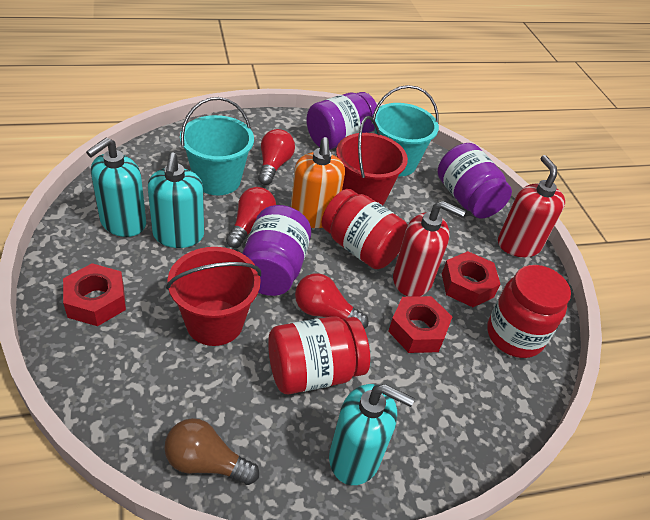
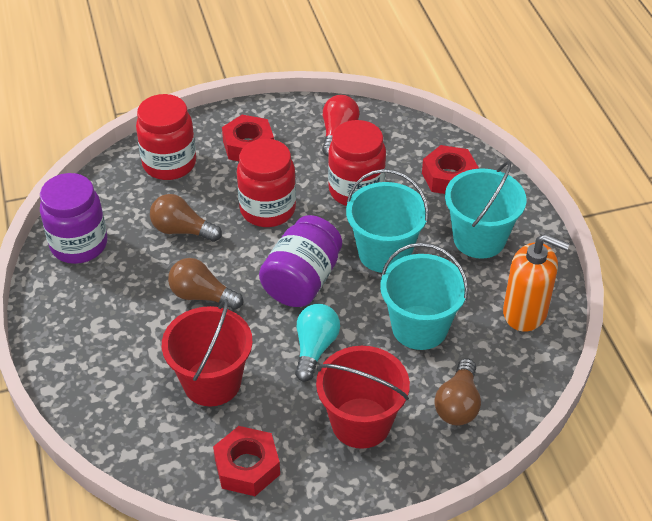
brown light bulb: [164,418,259,485] = 1 -> [150,194,222,242] [168,258,243,310] [434,358,481,425] = 3
purple jar: [242,205,311,296] [307,92,377,150] [437,143,512,218] = 3 -> [40,173,107,264] [259,215,342,307] = 2
red light bulb: [226,187,276,248] [258,129,295,185] [295,273,369,329] = 3 -> [322,95,360,157] = 1
red soap dispenser: [393,201,466,297] [498,155,565,257] = 2 -> none = 0
turquoise bucket: [180,97,254,195] [372,85,439,176] = 2 -> [346,169,429,273] [380,243,468,350] [445,161,526,259] = 3
turquoise light bulb: none = 0 -> [295,304,340,382] = 1
turquoise soap dispenser: [86,138,146,237] [148,152,204,248] [329,384,415,485] = 3 -> none = 0

